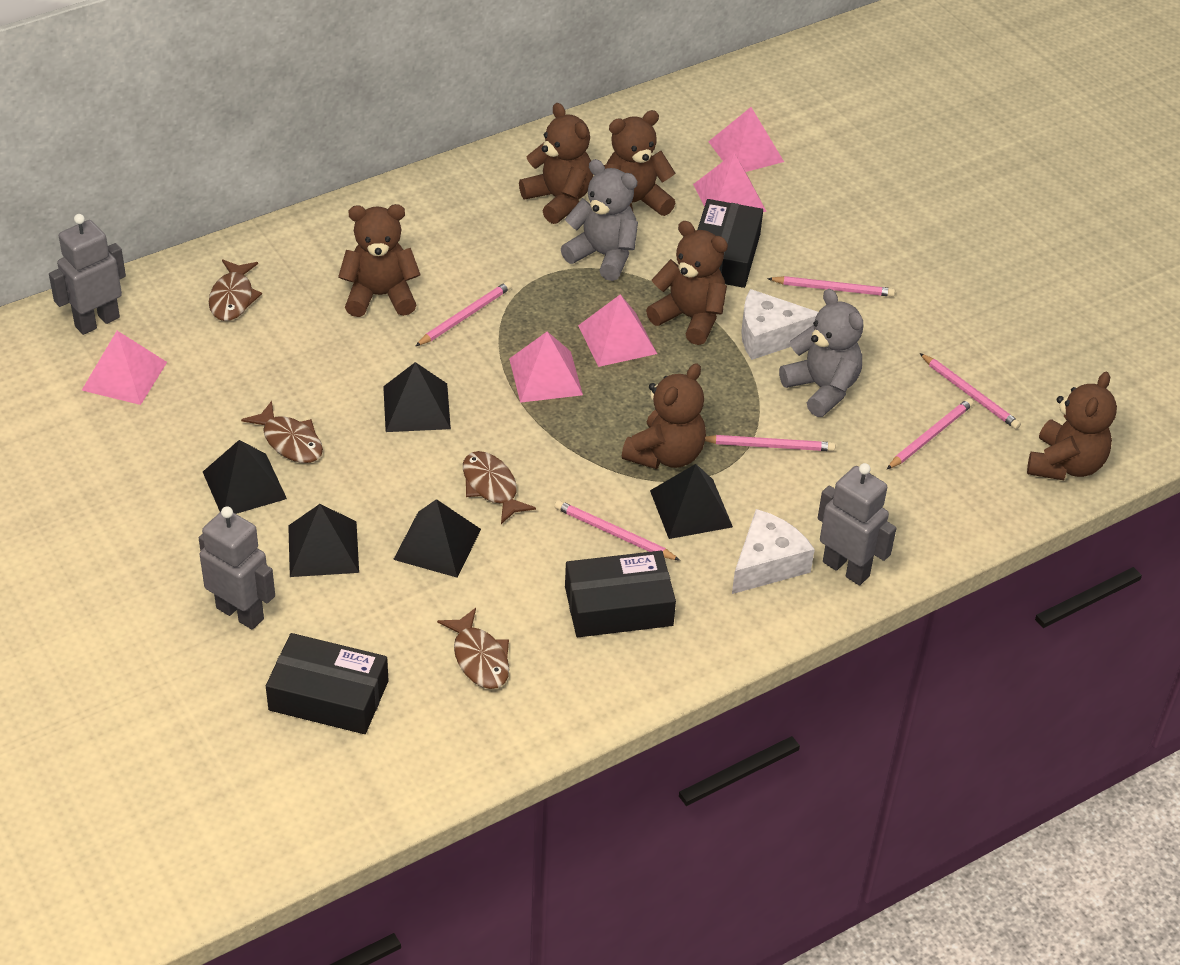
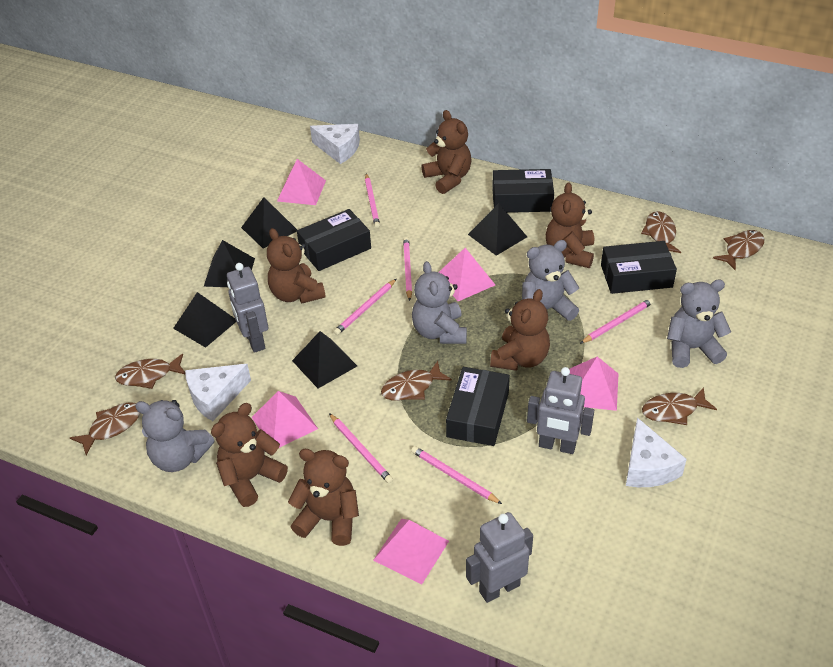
black box: [266,633,389,734] [565,551,676,637] [697,199,763,288] = 3 -> [297,209,371,271] [446,367,510,446] [492,169,554,213] [601,241,677,294] = 4
brown fish: [209,259,262,321] [241,401,323,463] [437,608,509,689] [463,451,536,524] = 4 -> [70,402,140,455] [115,353,186,389] [381,361,452,401] [641,211,681,253] [642,387,717,425] [713,230,764,270] = 6
grey teddy bear: [561,159,638,281] [779,289,863,417] = 2 -> [135,400,215,472] [412,261,467,344] [522,240,579,321] [667,280,731,368] = 4
white cheese: [732,509,815,594] [741,289,818,360] = 2 -> [185,364,251,421] [310,124,360,164] [626,418,687,487] = 3

